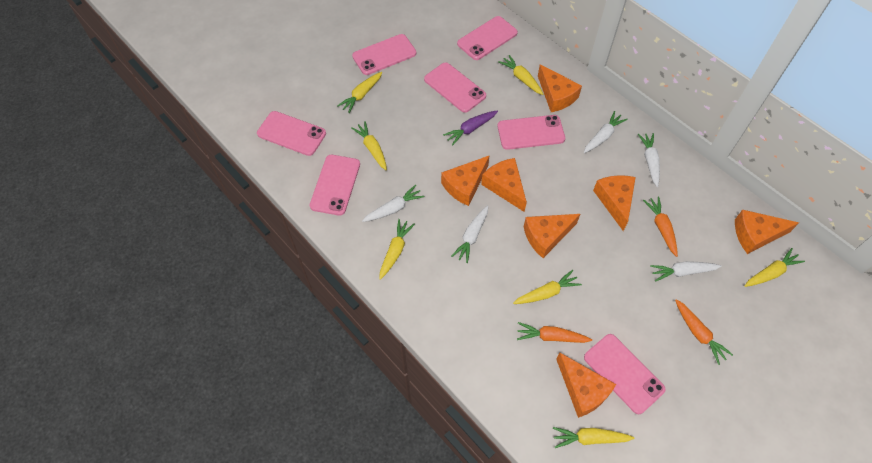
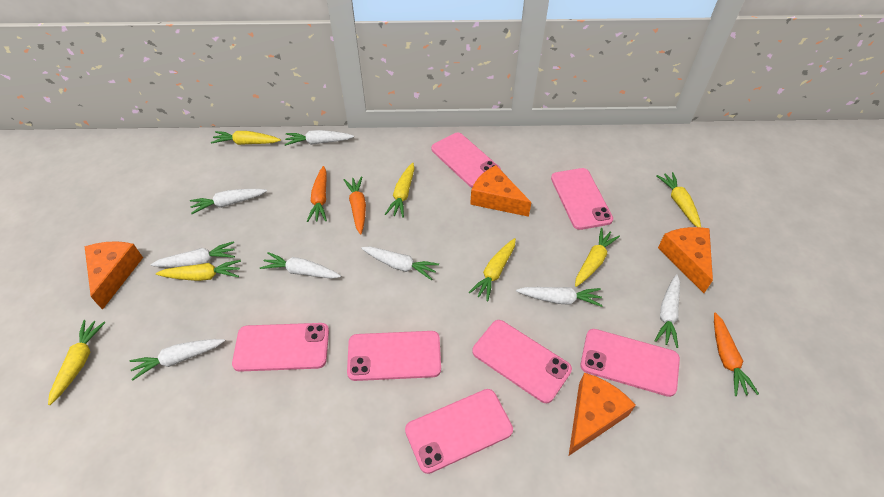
orange cheese: [441,155,490,206] [481,158,527,212] [524,214,580,258] [538,64,582,112] [556,353,616,418] [593,175,636,231] [735,210,799,254] = 7 -> [85,241,143,310] [470,165,531,217] [569,373,636,456] [658,227,713,293] = 4
purple carrot: [443,111,498,145] = 1 -> none = 0
white carrot: [362,185,425,222] [451,205,488,263] [584,111,628,153] [638,133,660,187] [650,261,722,282] = 5 -> [130,339,225,381] [151,241,235,267] [190,189,267,214] [260,252,341,279] [284,130,354,146] [361,246,439,280] [516,287,603,307] [655,274,680,348] = 8

